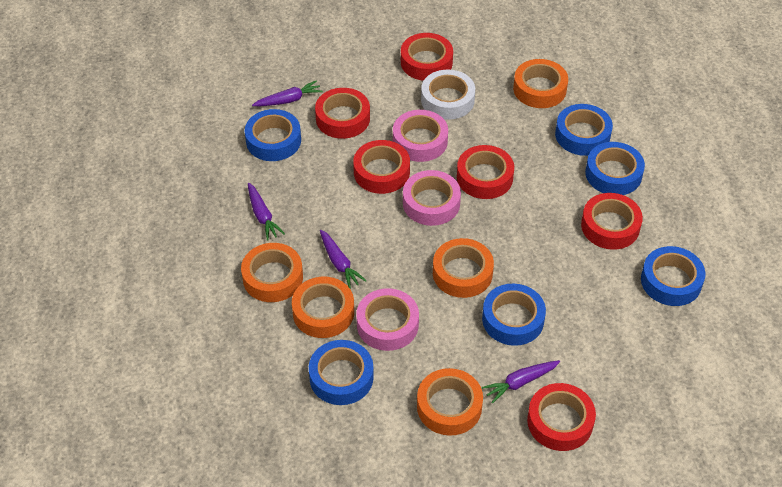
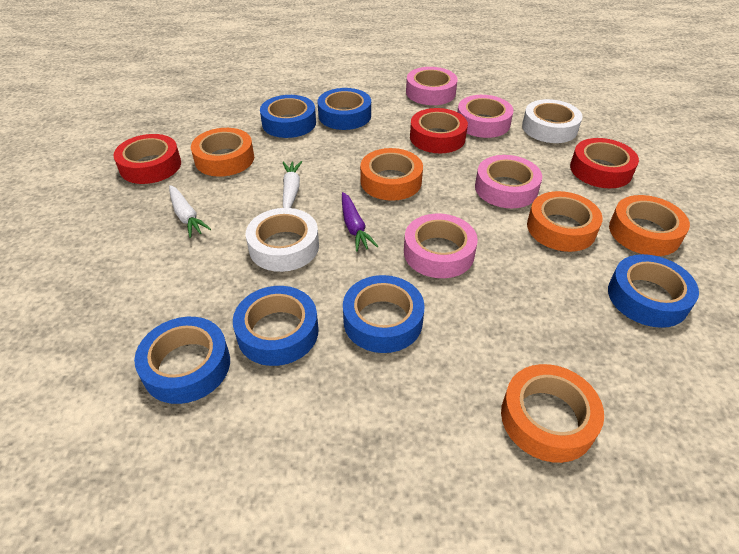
pink tape: [356,288,419,351] [393,110,448,162] [403,170,461,226] = 3 -> [404,214,478,278] [406,67,458,105] [457,95,514,138] [475,155,542,208] = 4
purple carrot: [248,183,285,240] [252,80,323,106] [320,230,367,289] [482,360,560,404] = 4 -> [342,192,378,252] = 1
red tape: [315,88,370,139] [353,140,410,194] [401,33,453,81] [457,145,514,199] [527,383,596,451] [581,193,643,250] = 6 -> [113,134,181,184] [410,108,468,153] [570,138,639,188] = 3
white carrot: none = 0 -> [169,185,211,238] [282,161,302,208] = 2
white tape: [421,70,475,120] = 1 -> [246,208,319,272] [522,99,583,143] = 2

